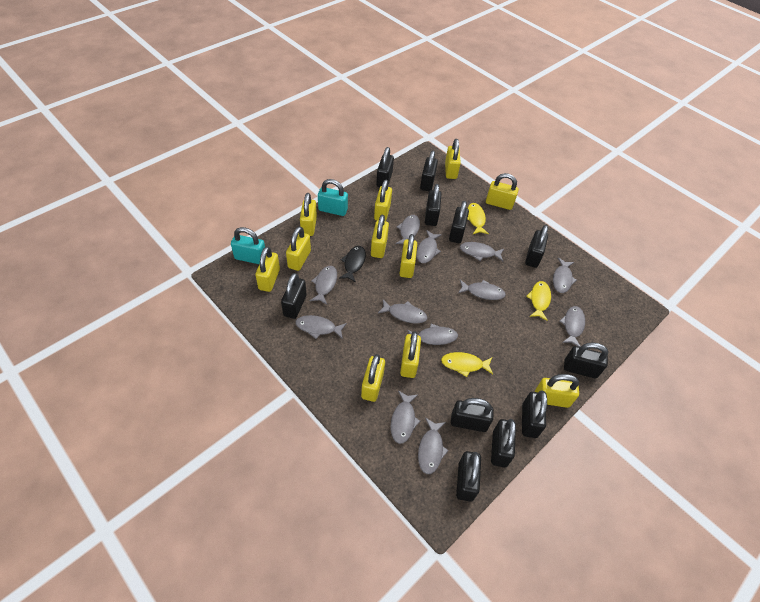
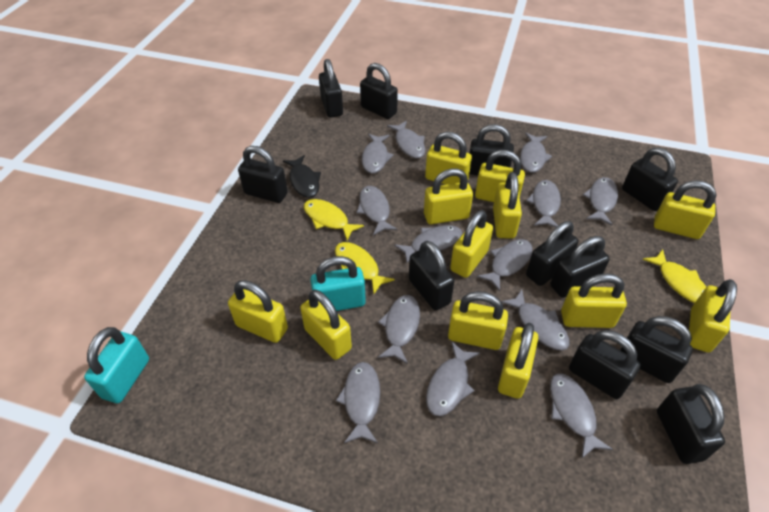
grey fish: [295,315,347,339] [310,266,337,305] [377,300,428,324] [390,391,420,444] [396,215,420,244] [407,323,458,345] [416,230,442,263] [418,418,449,474] [458,280,506,300] [460,242,504,261] [553,258,577,293] [559,306,585,347] = 12 -> [336,362,380,443] [356,186,398,235] [362,134,394,174] [378,295,420,364] [387,121,425,158] [394,225,462,263] [426,341,480,416] [477,239,533,291] [501,290,569,351] [520,133,552,173] [526,180,561,227] [550,373,613,459] [583,177,618,225] = 13
yellow padlock: [255,246,280,292] [286,226,311,271] [300,193,317,236] [361,354,385,402] [371,215,389,258] [374,179,392,221] [399,234,417,278] [400,331,421,378] [445,139,461,179] [486,173,519,210] [535,374,579,408] = 11 -> [228,280,288,343] [300,290,352,360] [424,169,473,225] [425,132,472,185] [448,291,508,350] [450,210,493,278] [475,150,525,202] [493,172,522,239] [498,323,538,399] [561,273,627,328] [654,180,717,239] [689,279,737,352] = 12

